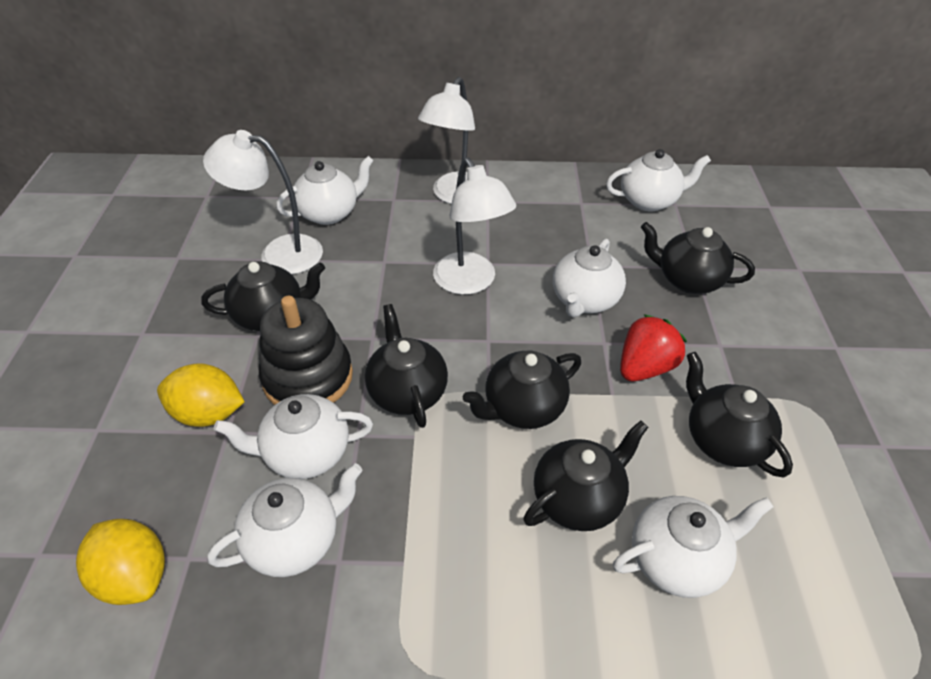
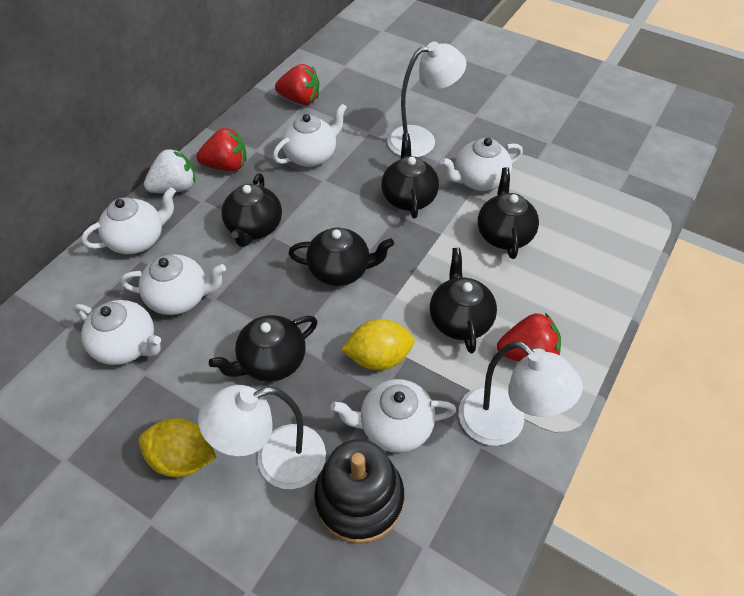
red strawberry: [620,314,687,381] = 1 -> [196,128,247,171] [275,64,319,105] [497,313,561,362] = 3
white strawberry: none = 0 -> [144,148,195,193] = 1

